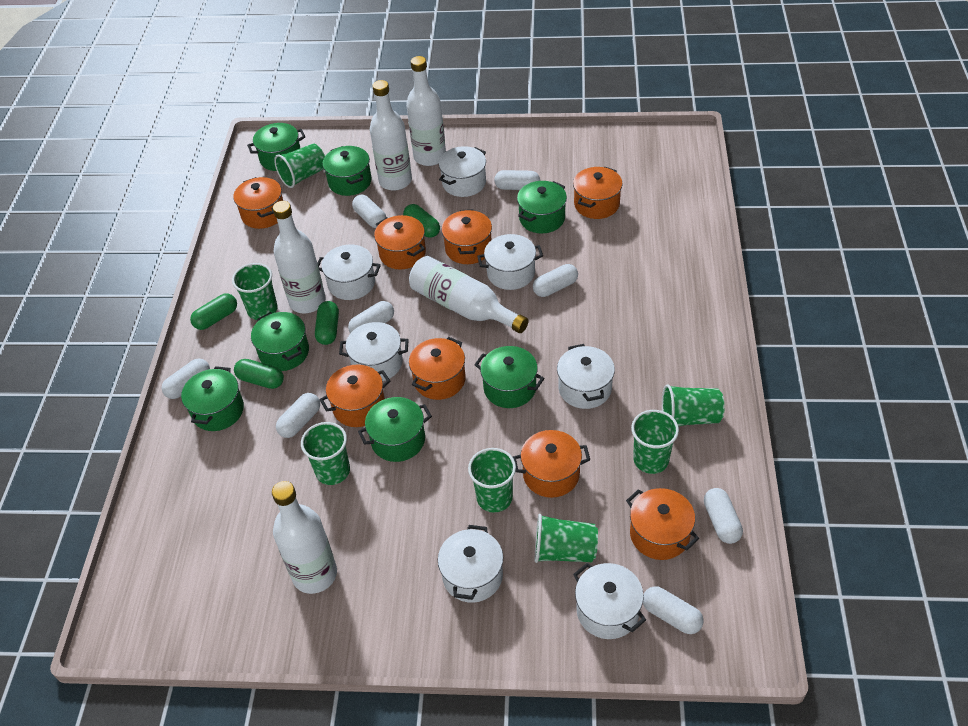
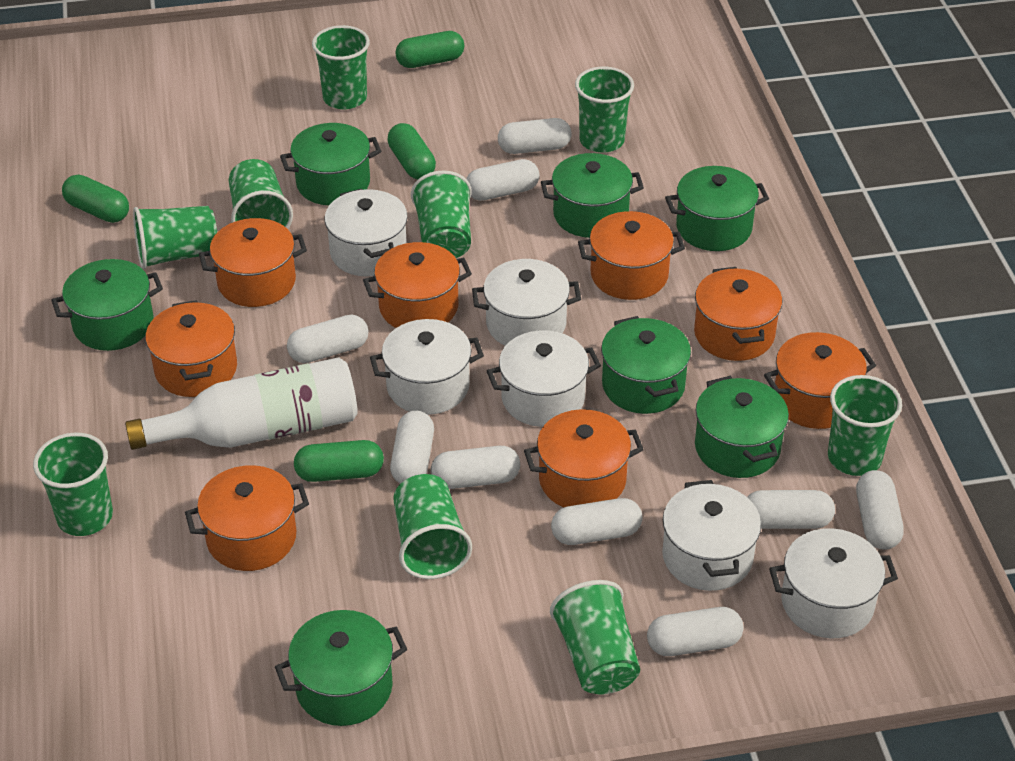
green cup: [232,263,278,320] [274,143,325,188] [301,422,350,485] [468,448,516,513] [535,514,598,563] [631,410,679,474] [662,385,725,426] = 7 -> [33,433,113,536] [133,206,217,269] [229,159,293,229] [312,25,370,109] [393,474,472,579] [411,171,472,258] [550,580,640,695] [575,66,634,153] [828,375,902,476] = 9
white bottle: [272,481,337,594] [273,201,326,313] [370,80,412,191] [406,56,446,166] [409,256,529,333] = 5 -> [125,357,358,450] = 1
white capsule: [162,358,210,399] [276,393,320,438] [348,301,394,333] [352,195,386,228] [494,170,540,190] [533,264,578,297] [643,586,703,634] [704,488,743,544] = 8 -> [287,315,369,363] [390,411,434,484] [431,446,520,489] [466,159,539,201] [498,118,572,154] [551,498,643,545] [647,607,744,656] [747,490,835,529] [856,470,904,550] = 9
white pot: [318,244,381,300] [339,322,409,381] [438,525,503,603] [439,146,486,197] [477,234,543,290] [557,344,615,409] [573,563,646,639] = 7 -> [325,189,408,276] [370,319,484,415] [472,259,581,346] [487,331,601,427] [662,480,761,591] [769,528,898,638] = 6

